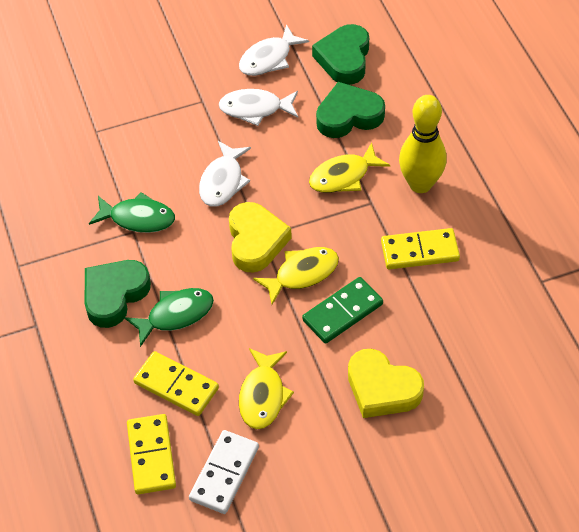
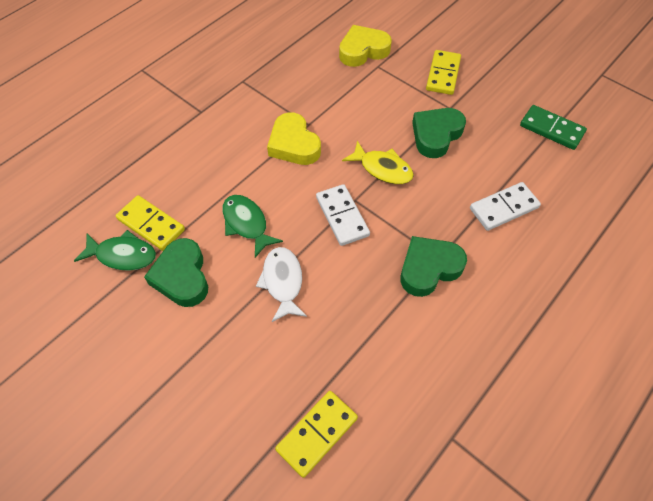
white domino: [189,430,259,514] = 1 -> [316,184,370,246] [470,182,541,231] = 2
white fish: [199,141,251,207] [219,89,298,126] [239,24,309,76] = 3 -> [256,247,307,322] = 1
yellow bowling pin: [399,95,447,193] = 1 -> none = 0
yellow fish: [239,348,294,429] [253,247,339,305] [309,142,390,193] = 3 -> [342,141,414,184] = 1

